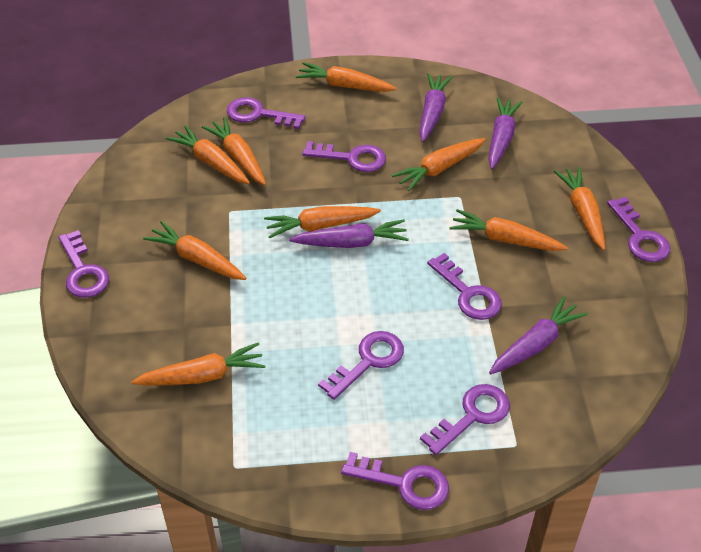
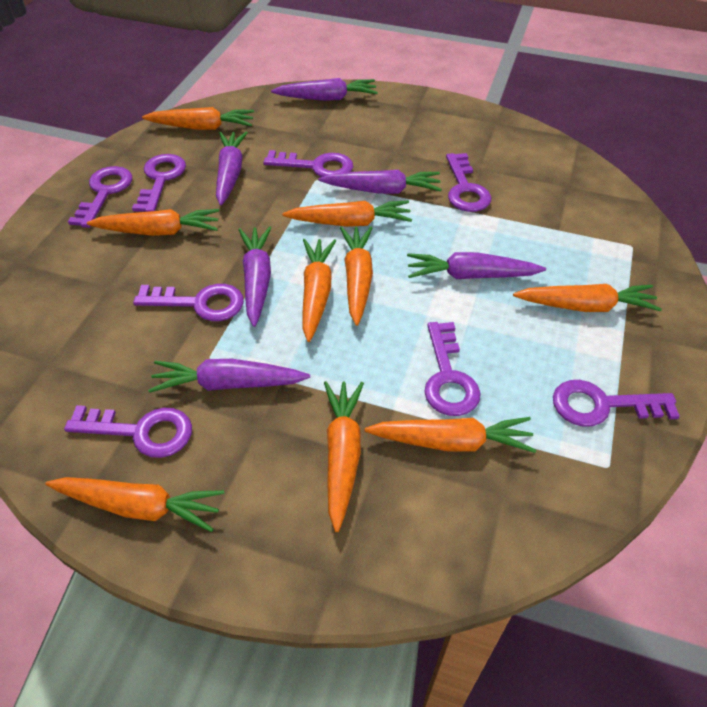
purple carrot: [289,219,409,248] [419,73,452,142] [488,97,522,169] [489,296,588,374] = 4 -> [148,359,310,393] [216,132,248,206] [238,226,271,327] [271,78,378,101] [319,170,442,194] [407,252,546,279] = 6

